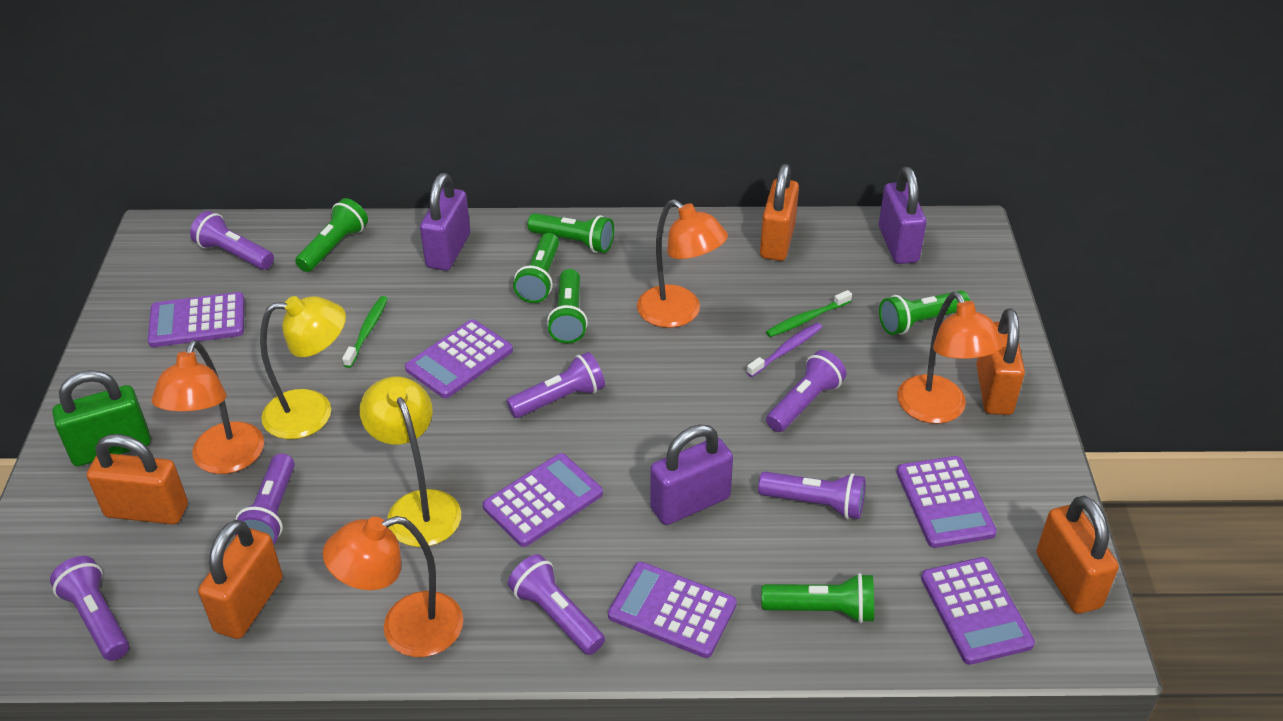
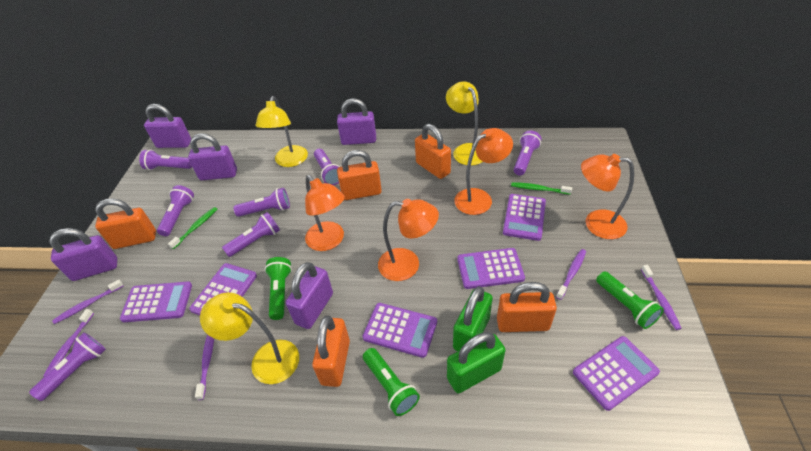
green flashlight: [295,198,368,272] [513,233,559,303] [528,213,614,253] [547,269,588,343] [761,573,874,623] [879,290,970,335] = 6 -> [265,257,292,320] [363,348,420,416] [596,271,664,329] = 3
green padlock: [53,370,151,466] = 1 -> [447,332,506,394] [453,286,493,351] = 2
purple padlock: [420,173,470,271] [650,424,733,525] [879,167,927,264] = 3 -> [49,228,117,281] [144,104,191,148] [188,133,237,180] [286,262,333,329] [337,98,376,145] = 5
purple toothbrush: [746,323,822,377] = 1 -> [43,309,94,377] [52,279,123,324] [195,334,214,400] [556,249,586,300] [641,265,682,330] = 5
yellow lamp: [260,296,346,439] [360,377,461,547] = 2 -> [200,292,299,384] [256,96,308,167] [446,81,483,166] = 3

